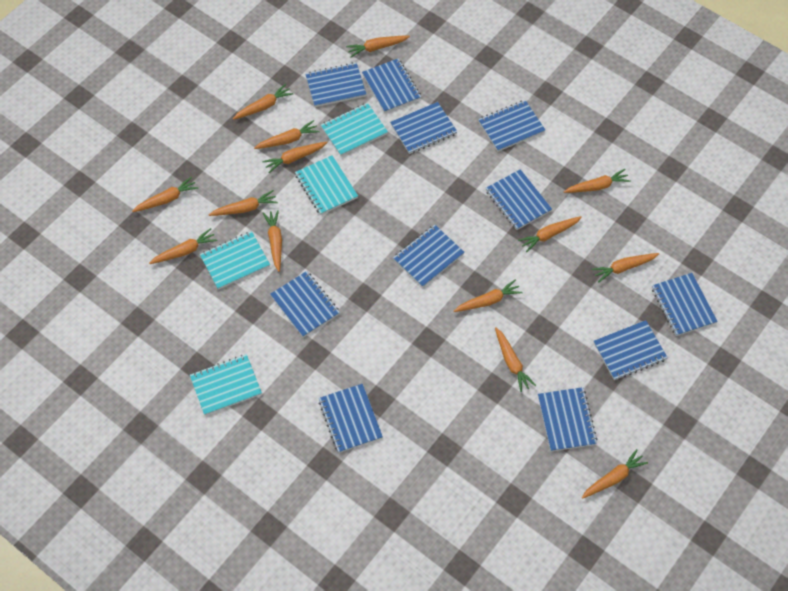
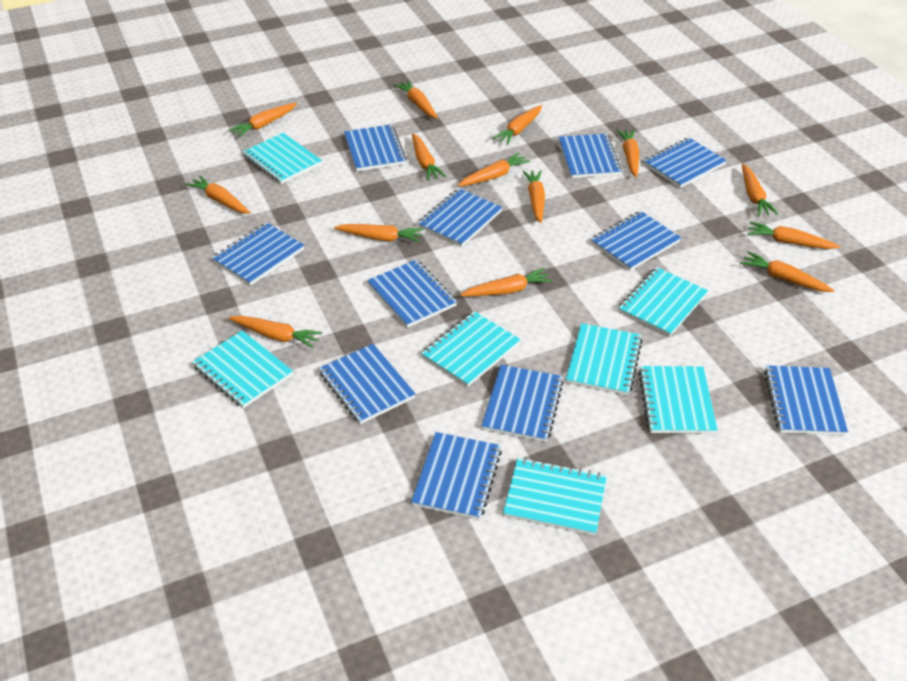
turquoise notebook: [190,354,262,415] [200,231,270,290] [295,155,358,215] [321,103,388,156] = 4 -> [192,331,293,408] [242,133,322,184] [421,311,521,387] [503,457,607,536] [566,323,643,396] [618,267,708,337] [638,366,718,434] = 7

